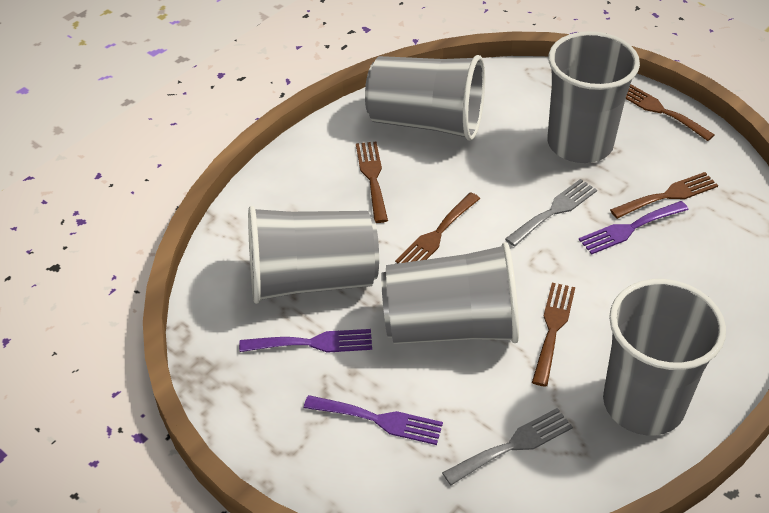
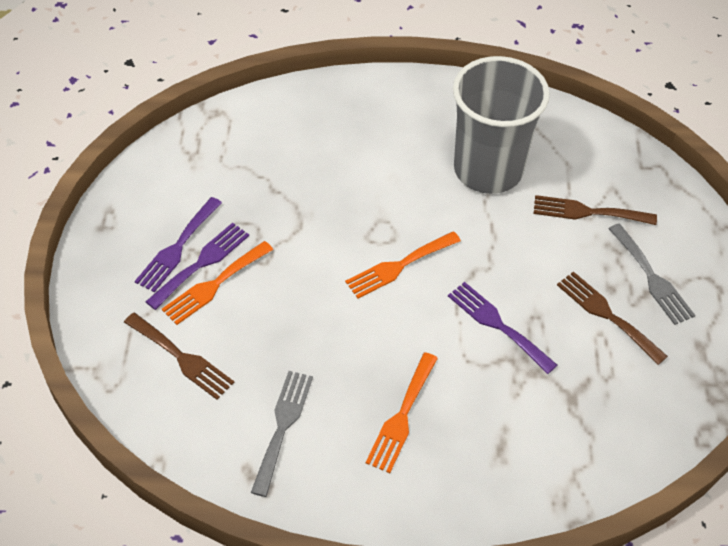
brown fork: [356,141,388,223] [395,192,480,263] [532,283,575,387] [610,172,718,219] [626,84,715,141] = 5 -> [124,313,234,400] [534,195,657,225] [557,271,668,365] = 3
grey cup: [248,206,379,304] [365,55,485,141] [381,242,519,344] [547,31,640,163] [603,279,726,435] = 5 -> [453,56,550,194] = 1
orange fork: none = 0 -> [162,241,273,325] [345,231,461,299] [366,352,438,473] = 3

